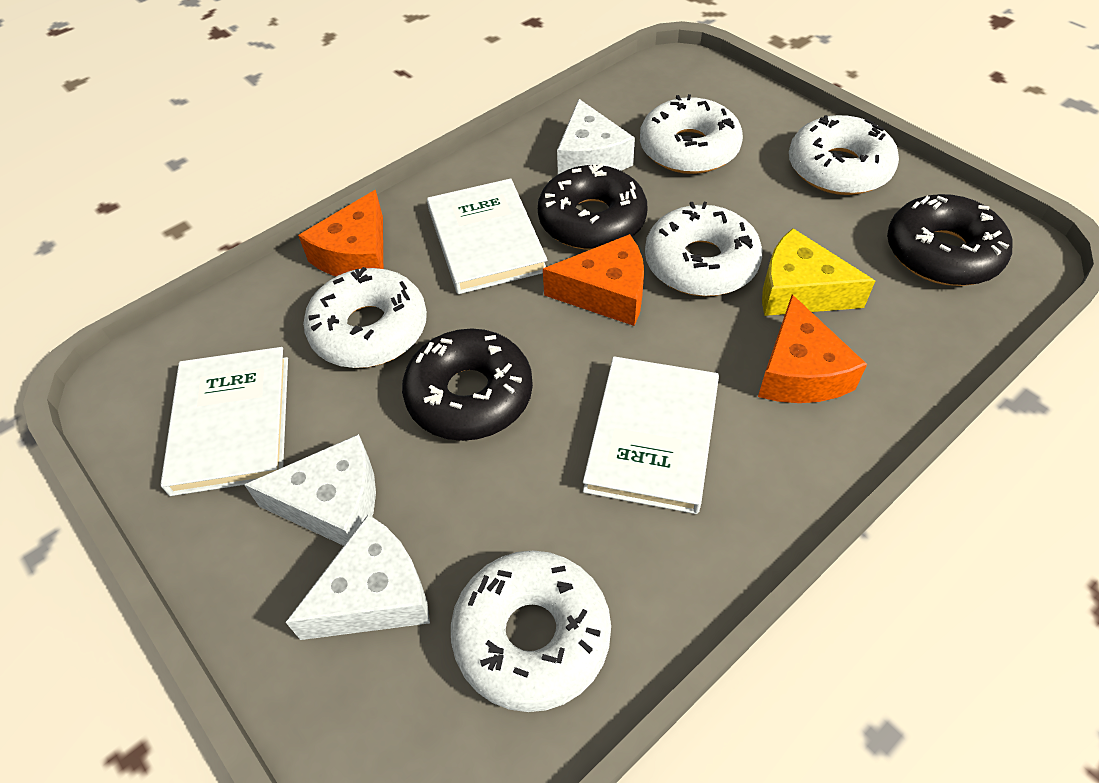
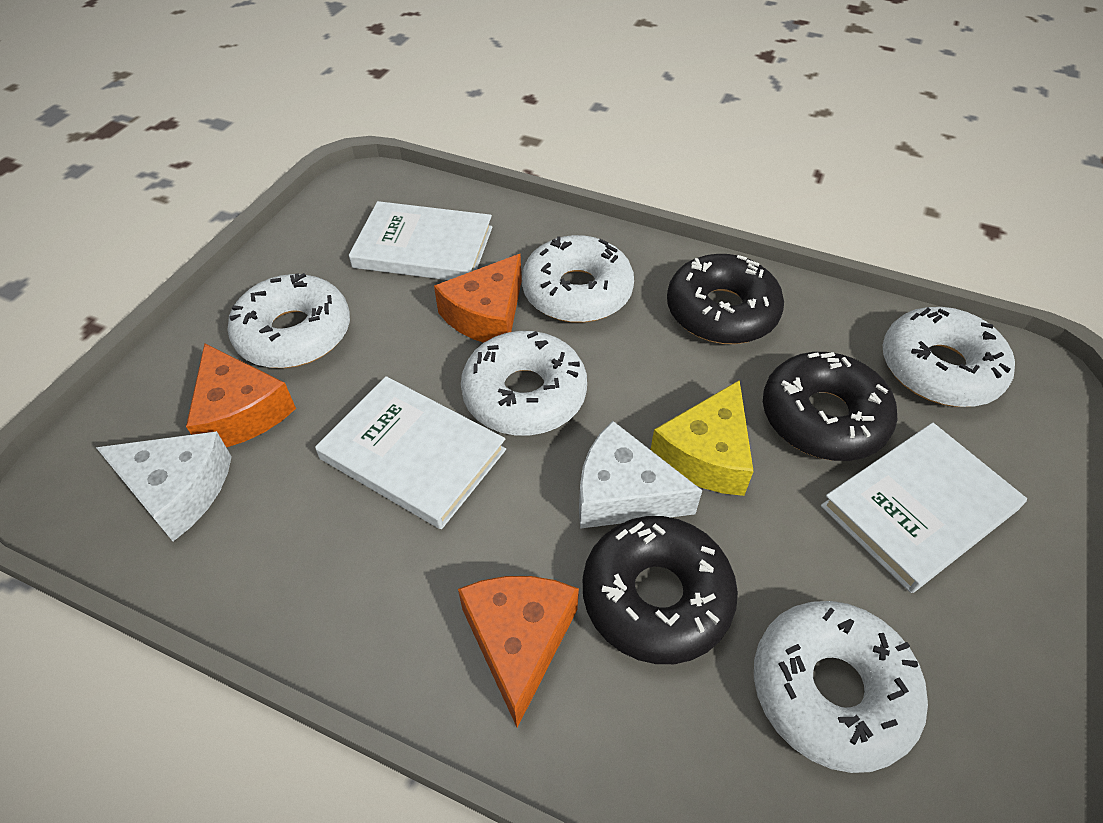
white cheese: [244,434,376,546] [286,514,430,640] [557,99,635,174] = 3 -> [96,431,232,541] [579,421,702,529] = 2

